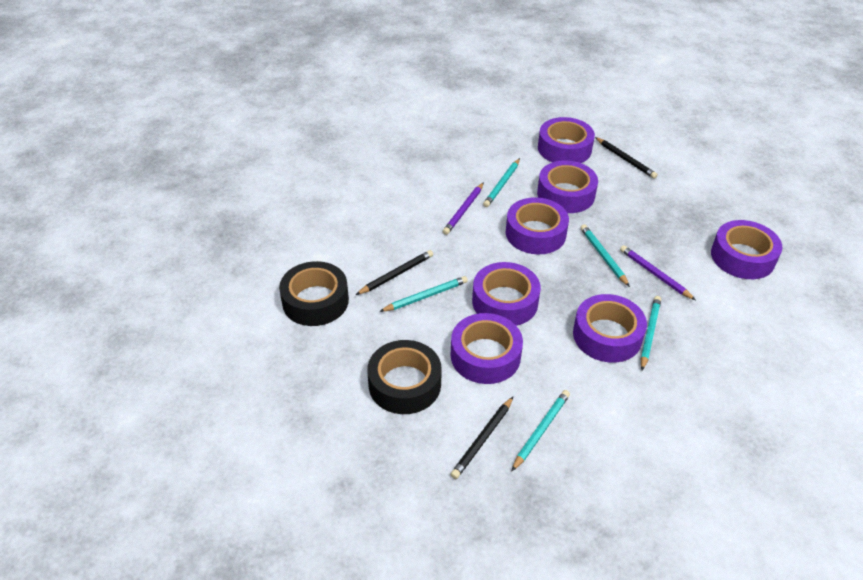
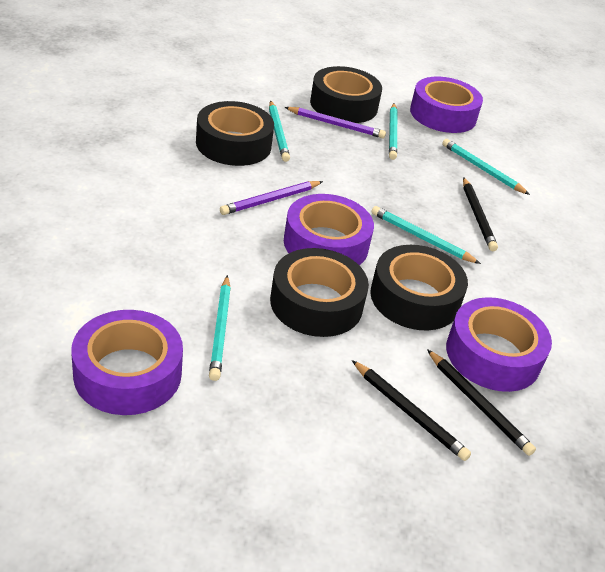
black tape: [279,261,349,326] [367,340,442,414] = 2 -> [196,101,274,166] [270,248,369,337] [310,66,382,123] [370,245,468,331] = 4
purple tape: [451,313,523,384] [472,262,541,326] [506,197,569,254] [537,160,598,213] [538,117,595,163] [573,294,647,363] [711,220,782,279] = 7 -> [71,310,183,415] [284,194,374,265] [410,77,483,133] [446,297,552,392] = 4

